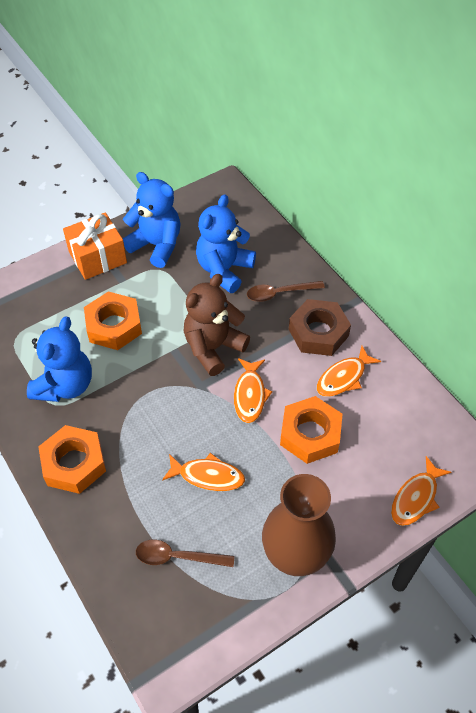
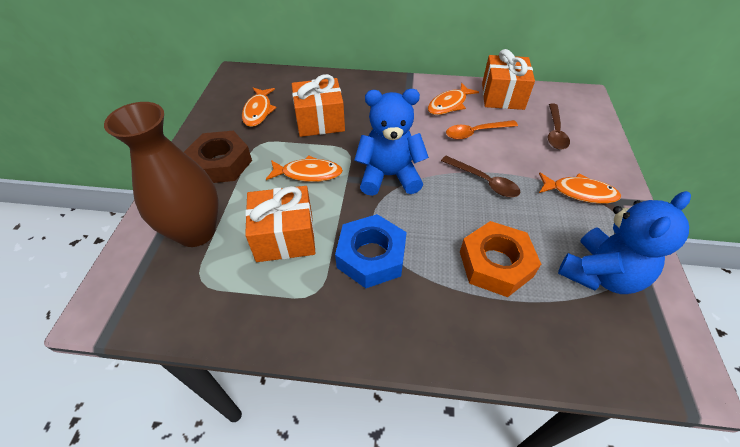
blue nut: none = 0 -> [335,214,407,288] = 1
blue teddy bear: [27,316,92,402] [123,172,181,268] [196,194,256,293] = 3 -> [354,89,429,196] [558,191,691,294] = 2
brown teddy bear: [184,274,250,376] = 1 -> none = 0
orange gift: [63,212,127,280] = 1 -> [245,186,316,262] [292,74,345,137] [482,49,535,110] = 3
orange nut: [38,425,106,494] [84,291,142,350] [280,396,343,464] = 3 -> [460,221,541,297] = 1
orange spoon: none = 0 -> [446,120,518,140] = 1

